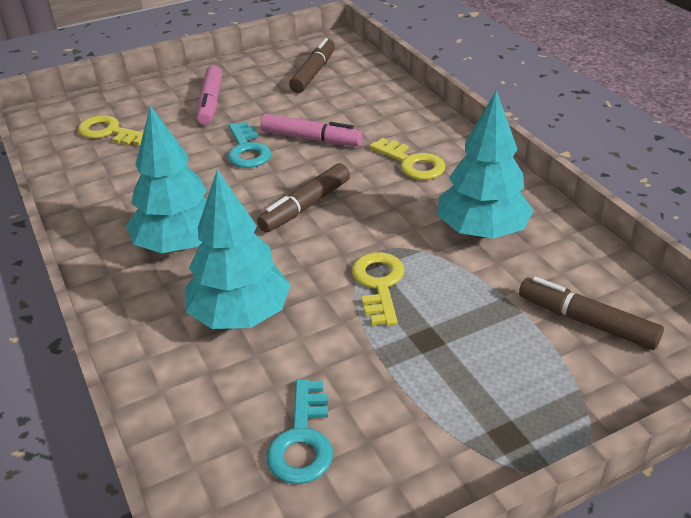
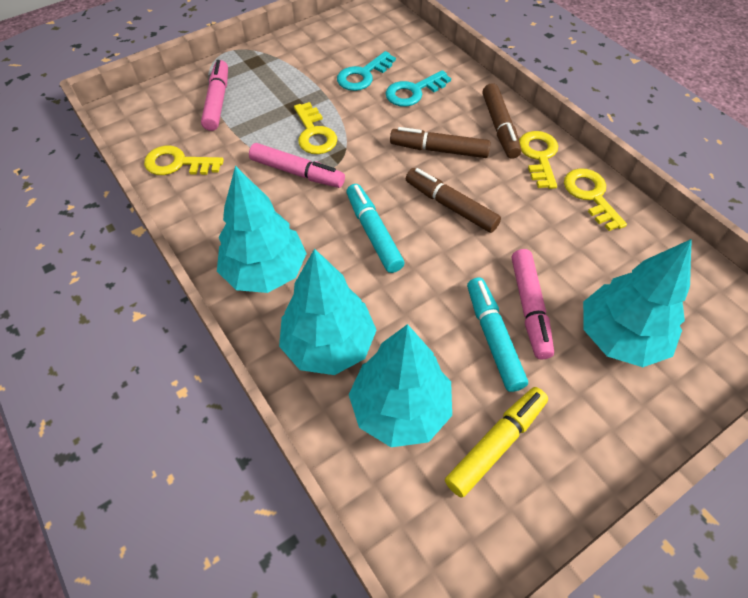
pink marker: [197,65,222,125] [260,114,363,146] = 2 -> [201,60,228,131] [249,143,345,188] [512,249,554,359] = 3
turquoise marker: none = 0 -> [346,184,405,273] [467,277,528,392] = 2
turquoise tree: [126,105,207,253] [185,170,291,329] [438,90,534,239] = 3 -> [217,166,307,293] [279,249,377,375] [349,324,452,447] [583,239,692,367] = 4
yellow key: [78,115,143,145] [352,252,404,326] [369,138,446,180] = 3 -> [144,146,224,175] [294,102,337,154] [519,131,558,189] [564,168,627,231] = 4
yellow marker: none = 0 -> [445,387,548,498] = 1

